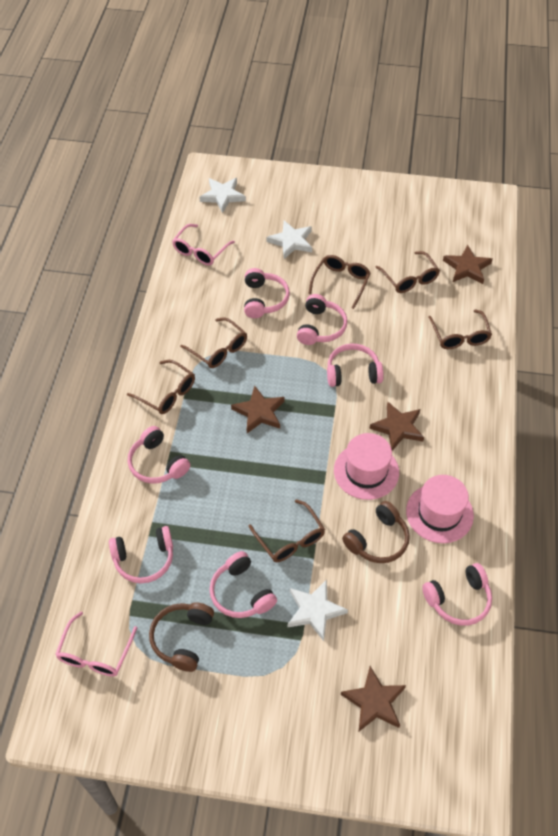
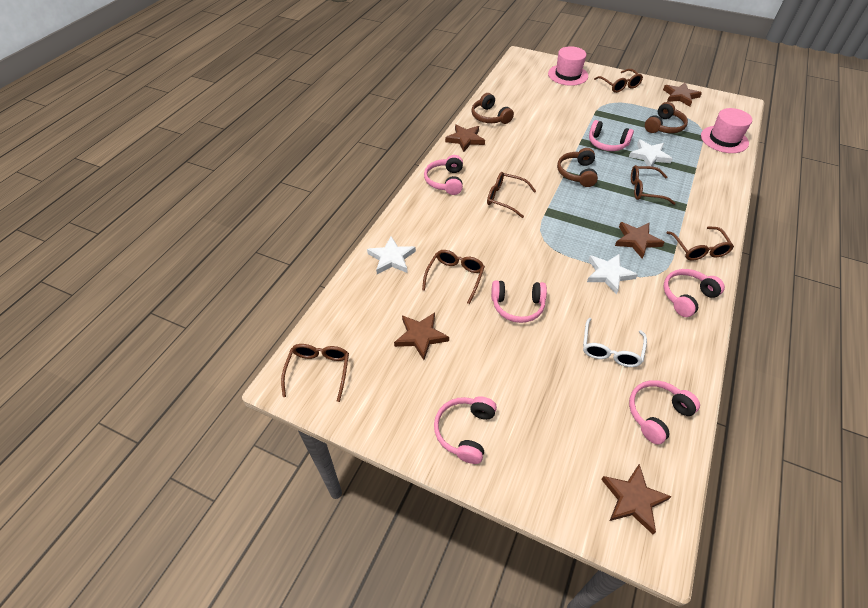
brown headphones: [149,602,214,672] [342,501,410,563] = 2 -> [472,93,514,124] [557,148,598,187] [645,102,688,133] = 3
brown star: [231,386,285,433] [341,666,406,731] [369,402,424,451] [443,245,492,284] = 4 -> [394,312,449,360] [445,124,485,152] [601,464,672,534] [615,222,665,259] [663,83,702,107] = 5
pink glasses: [55,612,137,677] [172,224,235,265] = 2 -> none = 0
pink headphones: [109,526,173,583] [128,426,190,484] [210,551,277,618] [244,268,290,318] [297,294,347,345] [327,344,384,387] [422,563,492,626] = 7 -> [424,155,463,195] [434,396,497,464] [491,281,547,323] [589,120,634,151] [629,380,700,445] [664,269,725,317] = 6
white glasses: none = 0 -> [583,318,647,367] = 1

